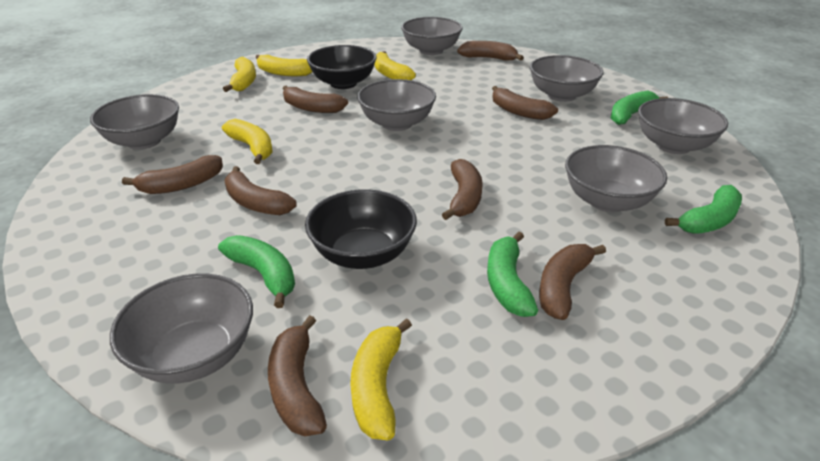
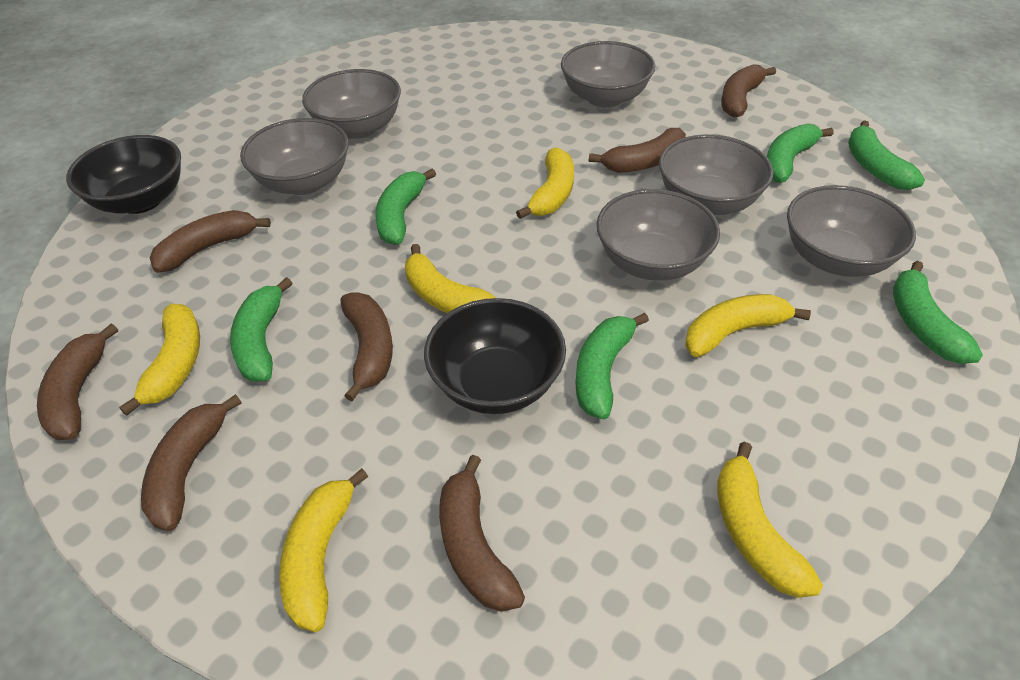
brown banana: [122,155,223,194] [224,166,297,215] [268,315,327,437] [282,86,348,113] [442,159,483,220] [457,41,524,61] [492,86,558,120] [539,244,606,320] = 8 -> [37,324,118,440] [141,394,242,531] [150,210,271,273] [340,292,393,401] [439,455,525,612] [589,128,686,173] [721,64,776,118] = 7
green banana: [218,235,295,308] [487,232,538,317] [611,91,668,125] [665,185,742,234] = 4 -> [230,277,293,382] [375,169,436,245] [575,313,649,420] [767,124,834,183] [848,120,925,190] [893,261,983,364] = 6
grey bowl: [90,94,179,150] [110,274,253,383] [357,79,436,131] [401,17,463,55] [530,55,603,102] [565,145,667,212] [638,98,728,154] = 7 -> [240,118,349,195] [302,69,401,139] [561,41,655,108] [596,189,720,281] [659,134,773,215] [787,185,916,277] = 6
yellow banana: [222,119,273,164] [223,57,256,92] [255,55,312,76] [350,318,412,440] [374,51,416,80] = 5 -> [119,304,200,416] [279,468,368,632] [405,244,496,313] [516,147,574,219] [685,294,811,357] [717,442,823,598] = 6

